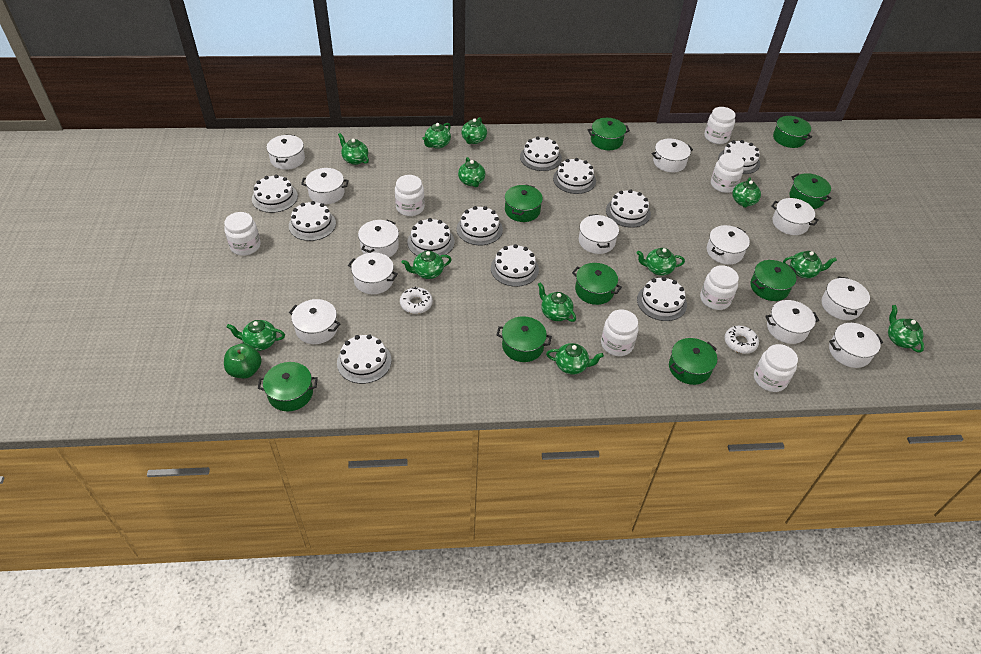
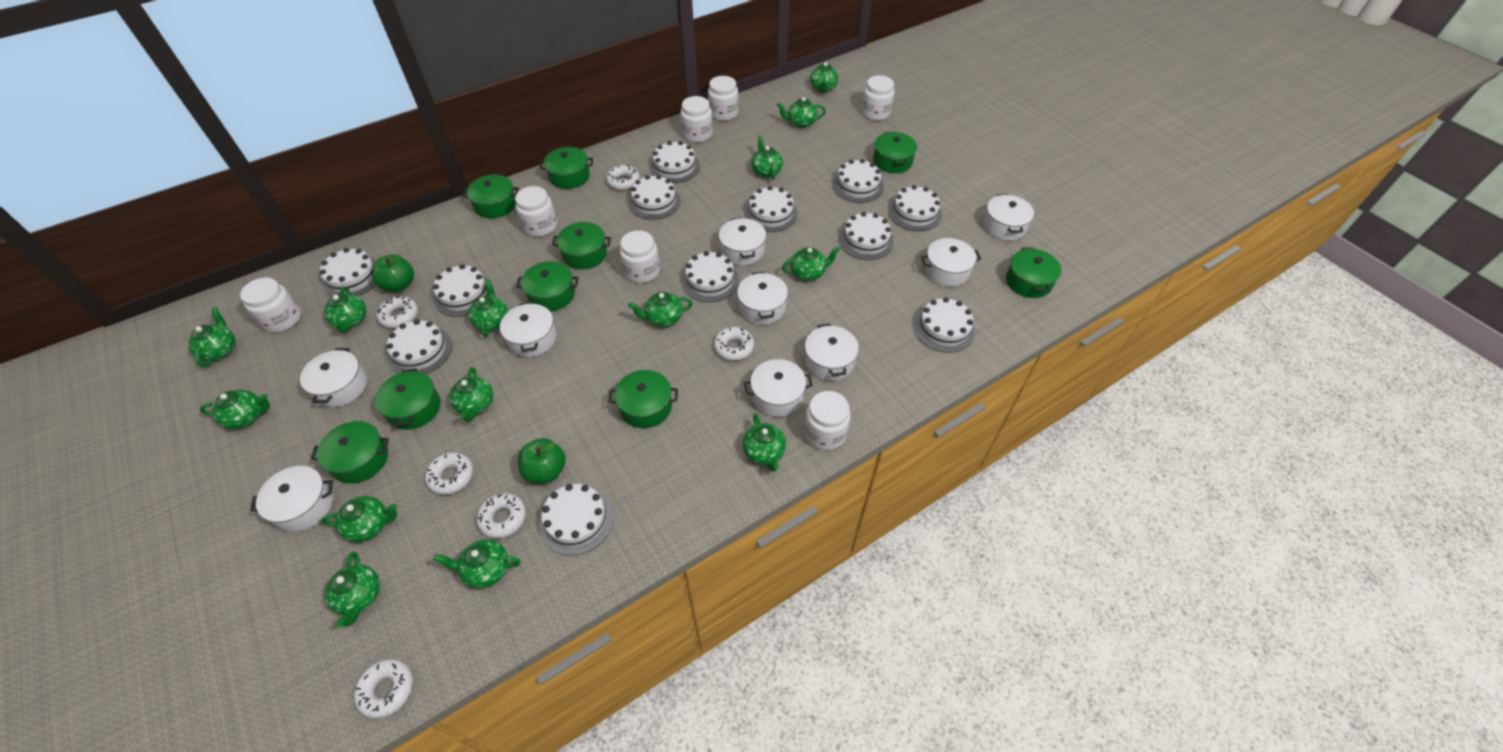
green apple: [224,343,262,379] = 1 -> [372,254,414,292] [518,438,566,484] = 2
green teapot: [227,320,285,351] [338,133,369,165] [401,251,452,279] [422,123,451,149] [458,157,485,188] [461,117,487,144] [538,282,576,322] [546,343,604,375] [637,248,685,276] [732,177,761,208] [783,251,837,278] [888,305,924,353] = 12 -> [188,307,235,367] [200,390,270,429] [321,496,397,542] [324,286,367,333] [325,552,380,628] [433,539,520,589] [449,367,493,422] [468,279,508,337] [628,292,693,327] [743,414,786,472] [751,135,783,179] [777,97,826,128] [782,247,840,281] [810,62,839,92] = 14
white cake: [252,175,298,213] [289,201,336,241] [337,334,392,384] [407,218,455,256] [457,206,503,245] [491,244,539,287] [520,136,562,171] [553,158,596,194] [606,189,651,228] [637,277,687,321] [718,140,760,174] = 11 -> [320,248,376,297] [386,319,452,374] [433,264,494,317] [539,484,614,555] [628,175,681,220] [650,141,700,183] [681,251,739,302] [744,186,798,232] [832,159,884,203] [838,212,894,260] [888,185,942,231] [913,297,975,353] = 12
white donut: [400,287,433,314] [725,326,759,354] = 2 -> [354,659,413,718] [376,296,418,328] [425,452,473,495] [476,493,526,539] [606,165,640,190] [714,327,754,361] = 6
white pot: [267,135,305,170] [289,299,340,344] [301,168,349,204] [348,252,398,294] [358,220,399,257] [579,214,619,254] [652,138,693,172] [707,225,750,264] [765,300,819,344] [772,198,818,235] [822,277,870,320] [829,323,883,368] = 12 -> [250,466,333,532] [300,348,367,407] [500,302,557,357] [719,217,766,266] [737,272,788,325] [744,359,813,417] [805,324,859,381] [921,238,981,287] [983,194,1034,240] = 9

